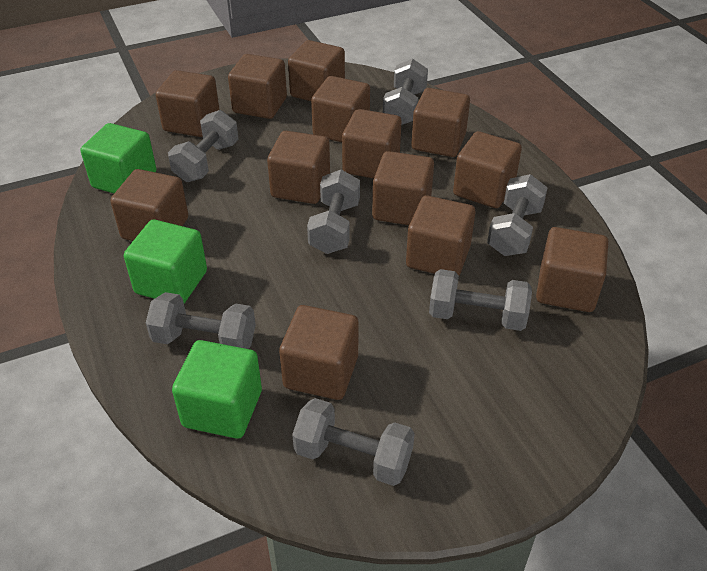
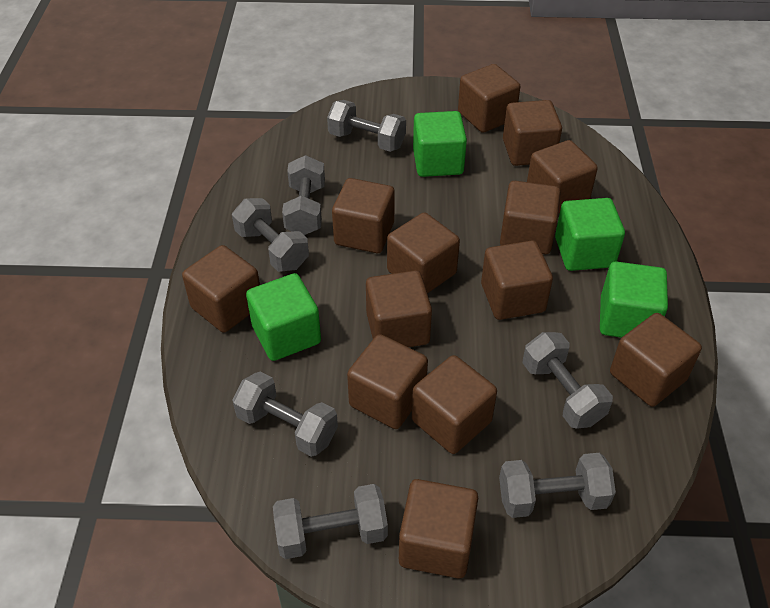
green cube: [81,123,157,193] [124,220,207,303] [172,340,262,439] = 3 -> [246,273,321,361] [413,111,467,177] [555,198,625,271] [600,262,668,338] = 4

